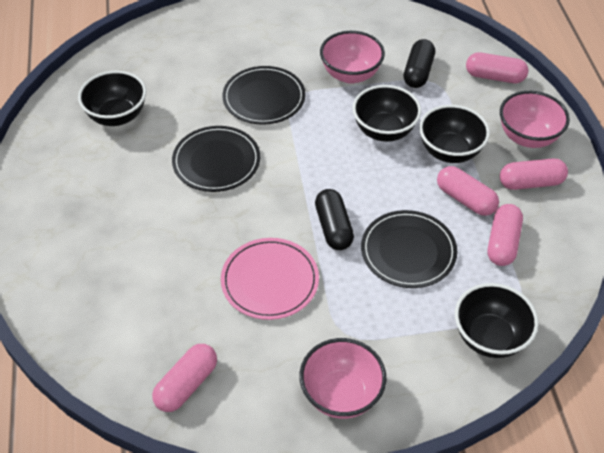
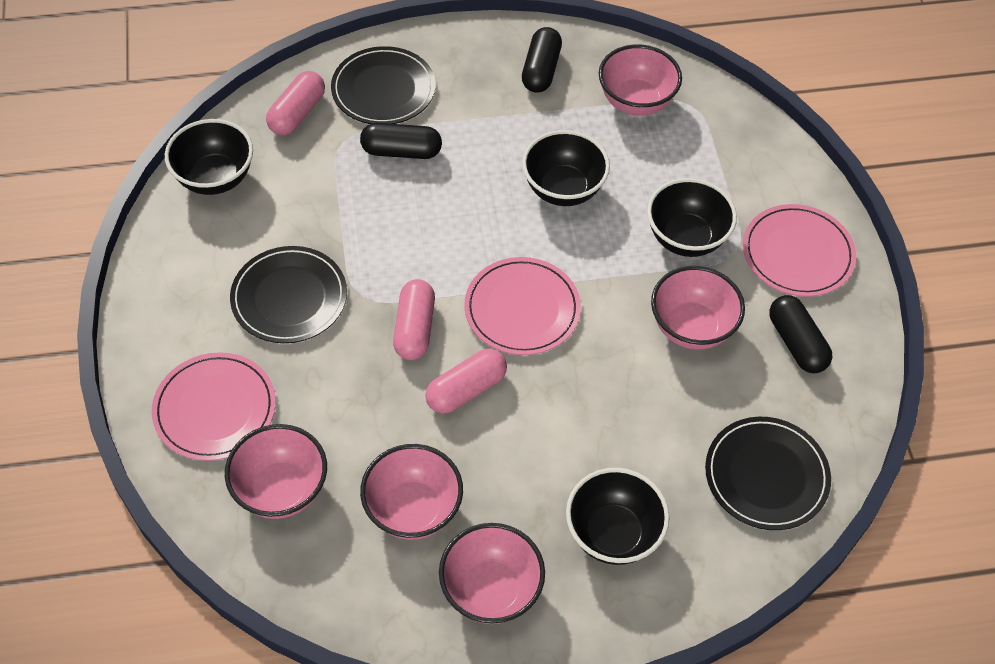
black capsule: [315,189,354,250] [404,39,435,88] = 2 -> [360,123,442,159] [522,27,562,93] [769,295,832,373] = 3
pink bowl: [299,338,387,419] [320,31,385,84] [500,91,570,148] = 3 -> [225,424,327,519] [360,444,463,540] [439,523,545,624] [599,44,682,116] [651,266,745,350] = 5
pink capsule: [152,344,217,412] [437,166,499,216] [466,52,528,83] [488,204,523,266] [500,158,568,190] = 5 -> [266,71,325,135] [393,279,435,360] [425,349,507,414] = 3
pink plate: [221,238,319,320] = 1 -> [152,352,276,461] [464,257,581,355] [743,204,856,297] = 3

